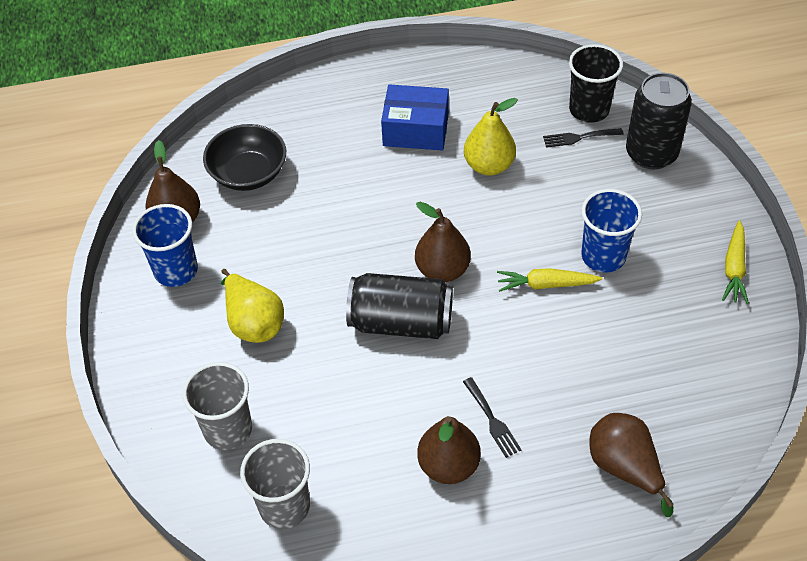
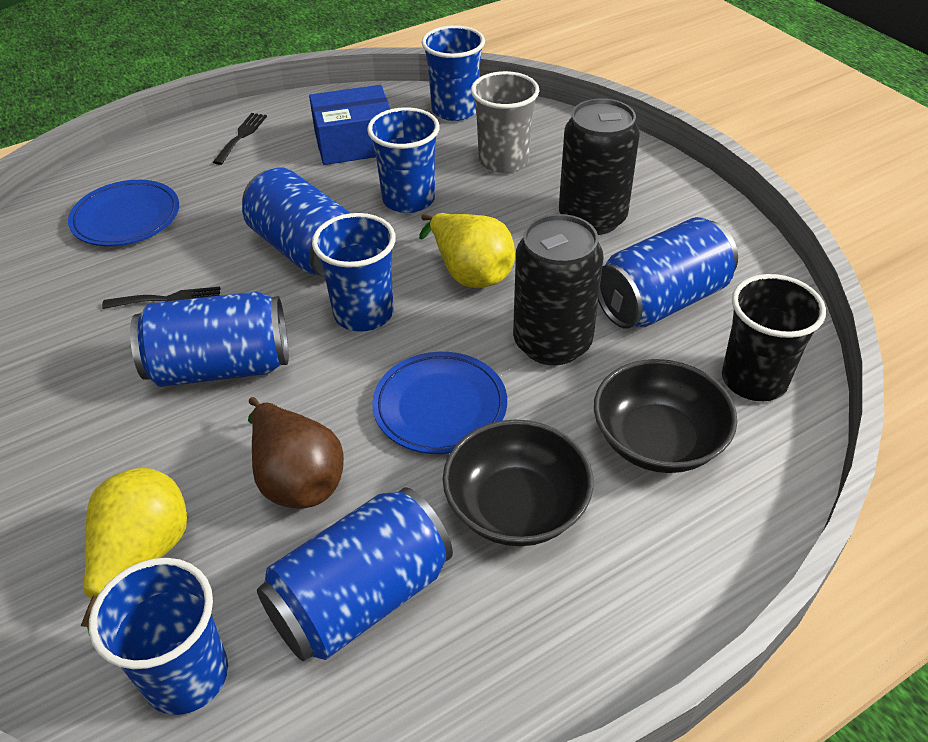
black bowl: [203,124,286,191] = 1 -> [443,420,594,546] [594,359,737,473] = 2
blue can: none = 0 -> [130,291,288,387] [242,168,350,278] [257,487,453,661] [598,217,738,329] = 4
blue cup: [132,204,198,287] [582,189,642,273] = 2 -> [89,558,228,715] [312,213,396,332] [367,107,440,213] [421,25,485,121] = 4
blue plate: none = 0 -> [68,180,179,246] [372,352,507,454] = 2
brown pear: [146,140,200,223] [415,202,471,282] [417,416,481,484] [589,413,674,517] = 4 -> [248,397,344,509] = 1
grey cup: [182,362,252,450] [240,439,310,529] = 2 -> [471,71,539,173] = 1
yellow carrot: [497,268,603,292] [722,221,749,304] = 2 -> none = 0

